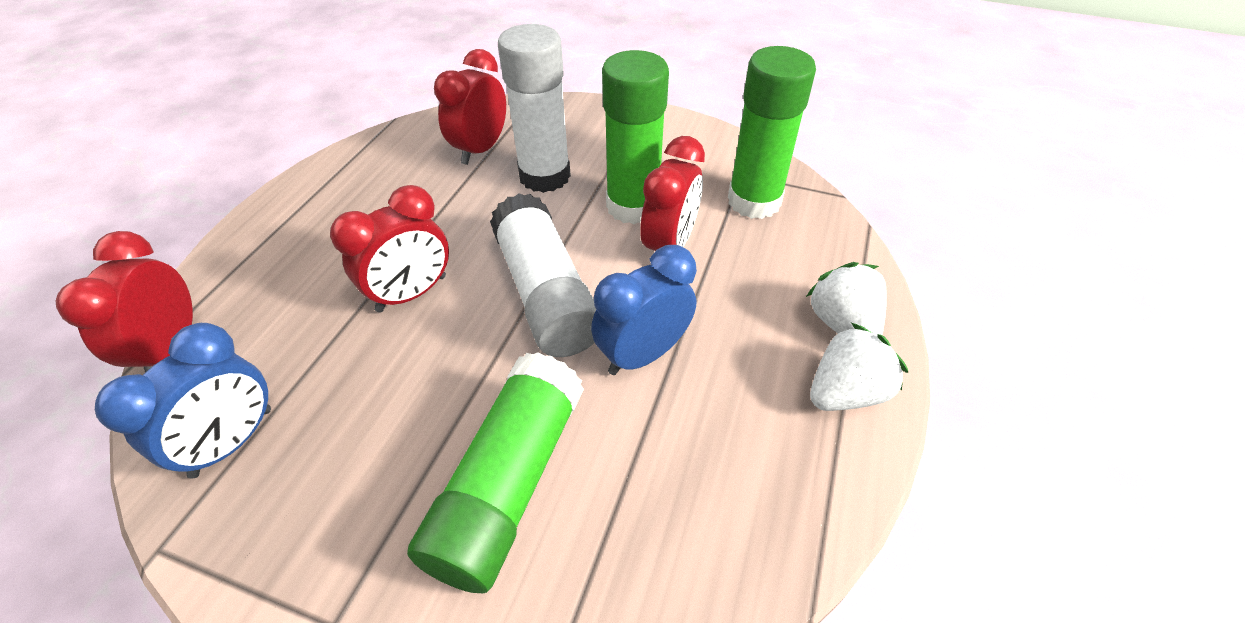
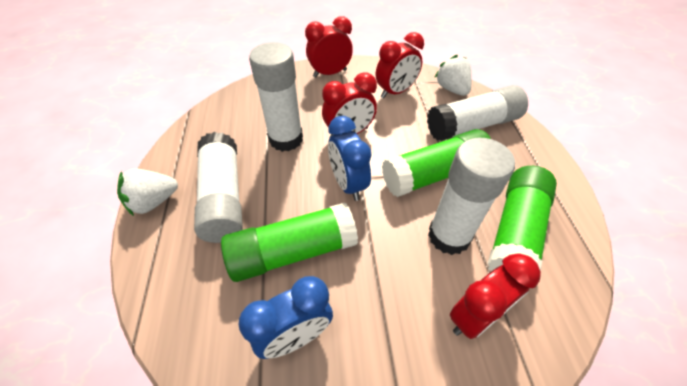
white glue stick: [490,193,596,357] [498,24,571,193] = 2 -> [194,132,243,243] [249,42,303,152] [427,85,528,141] [428,138,515,255] = 4

